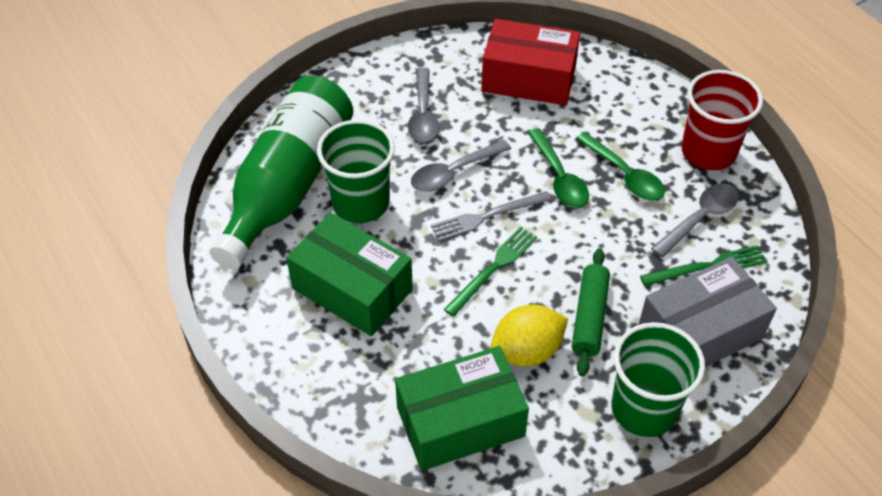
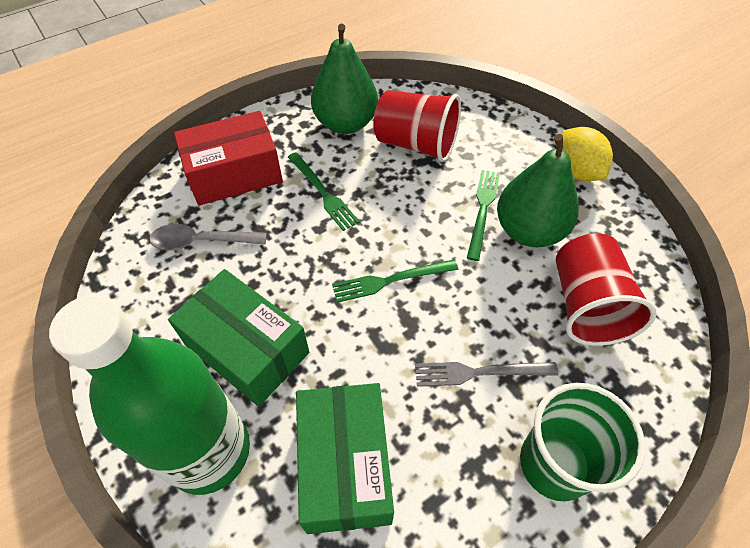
green cup: [317,120,395,223] [612,322,705,437] = 2 -> [520,383,645,501] = 1
green fork: [444,227,537,317] [640,245,767,286] = 2 -> [288,152,359,231] [332,259,458,303] [467,170,500,261] = 3
green pear: none = 0 -> [311,24,378,134] [497,134,579,247] = 2
green rolling pin: [572,248,610,376] = 1 -> none = 0
green spoon: [527,128,589,208] [576,132,665,201] = 2 -> none = 0
grey box: [638,257,777,367] = 1 -> none = 0
grey spoon: [408,68,440,143] [411,140,511,192] [651,183,739,258] = 3 -> [150,224,267,250] = 1
red cup: [681,70,763,170] = 1 -> [373,90,461,162] [556,233,657,346] = 2

